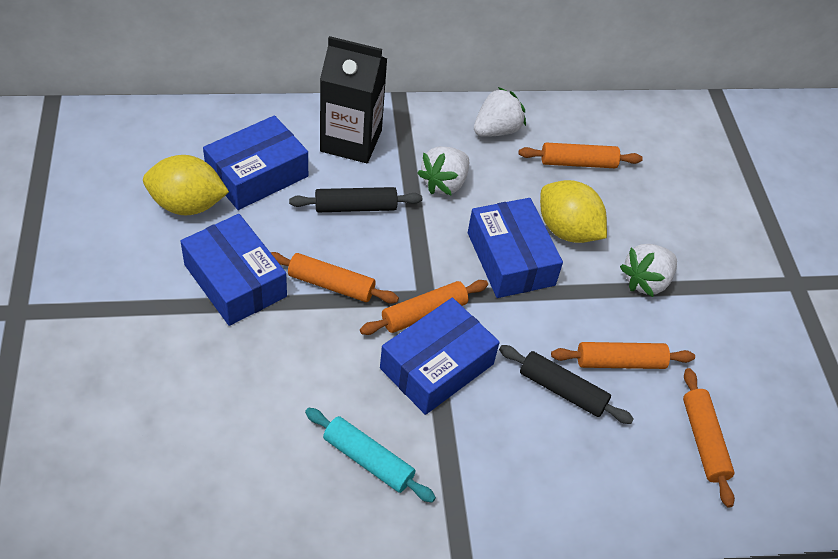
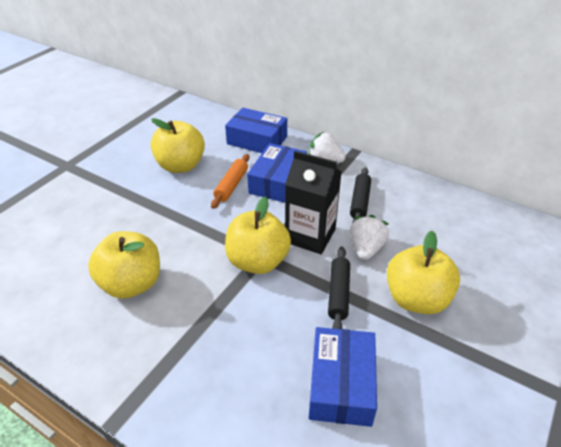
blue box: [180,214,287,326] [203,115,308,210] [380,298,500,415] [468,198,563,298] = 4 -> [225,108,287,153] [247,143,307,203] [309,327,377,427] = 3
orange rolling pin: [270,252,399,303] [360,280,488,335] [519,142,643,168] [551,342,695,369] [683,368,735,507] = 5 -> [211,154,250,209] = 1
turquoise rolling pin: [305,408,436,503] = 1 -> none = 0
white strawberry: [418,146,469,196] [474,87,526,137] [620,244,677,297] = 3 -> [309,132,346,163] [350,215,389,260] = 2
yellow apple: none = 0 -> [88,231,160,299] [151,118,205,173] [225,196,291,274] [387,231,460,314] = 4
yellow lemon: [143,155,229,215] [540,180,607,243] = 2 -> none = 0

